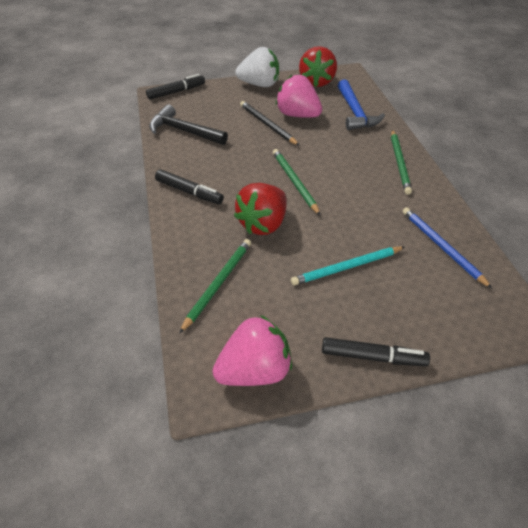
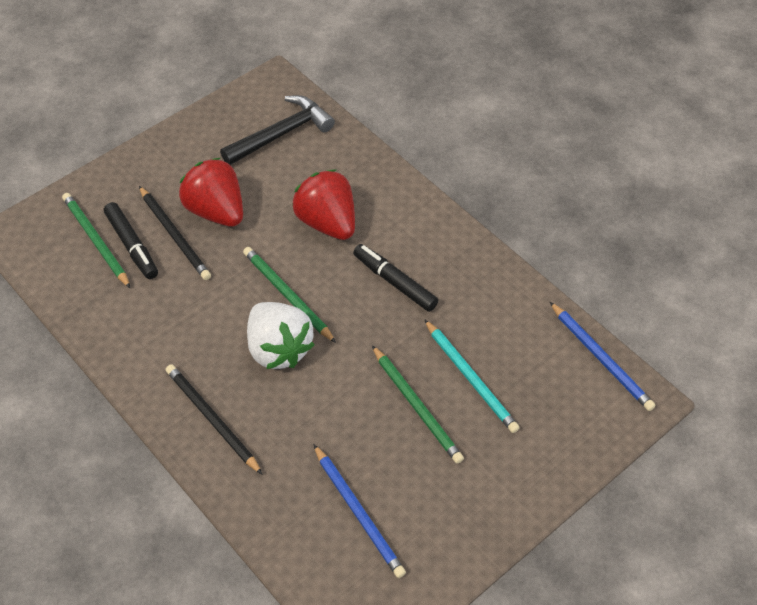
black marker: [146,74,205,100] [155,169,224,204] [322,337,430,366] = 3 -> [104,202,158,279] [353,244,438,312] = 2
black pencil: [240,101,300,146] = 1 -> [139,186,211,280] [166,364,263,475] = 2
blue hammer: [337,79,385,130] = 1 -> none = 0
blue pencil: [402,207,492,289] = 1 -> [313,444,406,578] [550,302,655,411] = 2
pink strawberry: [212,315,292,386] [276,75,322,118] = 2 -> none = 0

